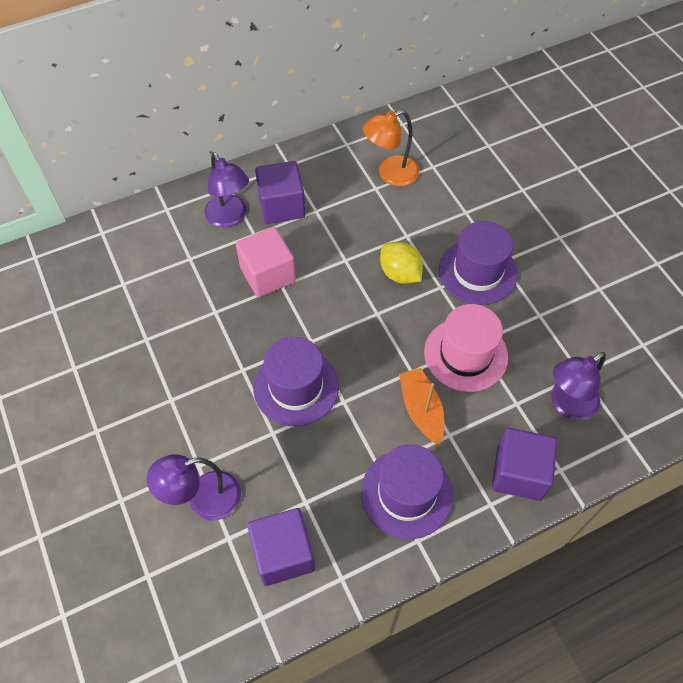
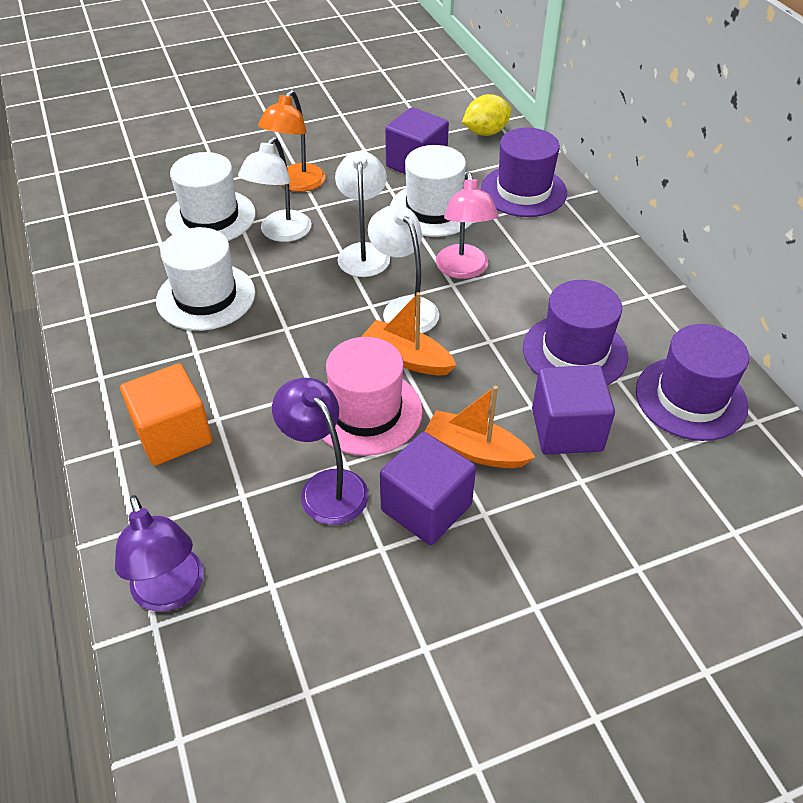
orange boat: [399,368,444,445] = 1 -> [361,292,456,375] [424,386,535,468] = 2
orange cube: none = 0 -> [120,363,212,466] = 1
pink cube: [236,227,296,298] = 1 -> none = 0
pink lamp: none = 0 -> [436,172,499,279] = 1
purple lamp: [146,454,241,521] [204,152,249,228] [551,352,606,420] = 3 -> [115,495,204,612] [272,378,369,525] = 2
white hat: none = 0 -> [156,227,255,331] [165,152,256,241] [390,145,473,237] = 3
white lamp: none = 0 -> [238,137,311,242] [335,151,390,277] [368,205,439,333] = 3

